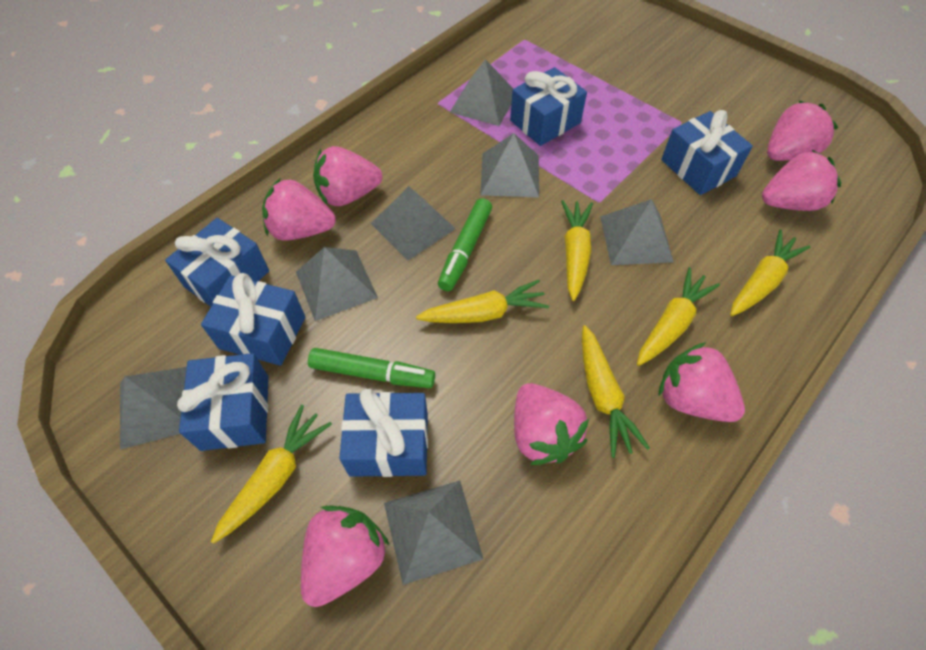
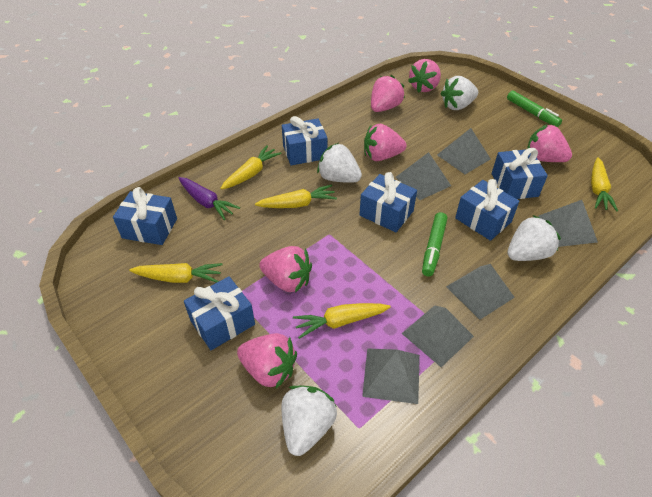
grey pyramid: [120,367,187,450] [296,247,378,321] [371,186,456,260] [384,480,483,585] [450,59,513,126] [480,133,539,198] [600,199,674,265] = 7 -> [362,349,420,404] [396,152,451,200] [402,305,474,367] [437,128,491,174] [446,264,515,320] [539,200,598,247] = 6
pink strawberry: [262,179,336,241] [301,506,389,607] [313,146,383,206] [514,383,589,465] [658,342,745,422] [762,150,841,211] [767,101,838,161] = 7 -> [237,333,297,389] [259,246,312,293] [364,124,406,161] [371,75,405,112] [408,59,441,93] [527,124,572,162] = 6
purple carrot: none = 0 -> [179,177,240,220] = 1
white strawberry: none = 0 -> [281,386,337,456] [317,143,362,183] [440,76,478,110] [507,215,561,261] = 4
yellow carrot: [211,405,332,544] [416,280,549,323] [561,200,593,301] [582,325,650,458] [637,267,720,366] [730,229,810,316] = 6 -> [129,263,222,283] [220,145,282,190] [255,185,337,208] [293,303,391,339] [591,157,618,212] = 5

